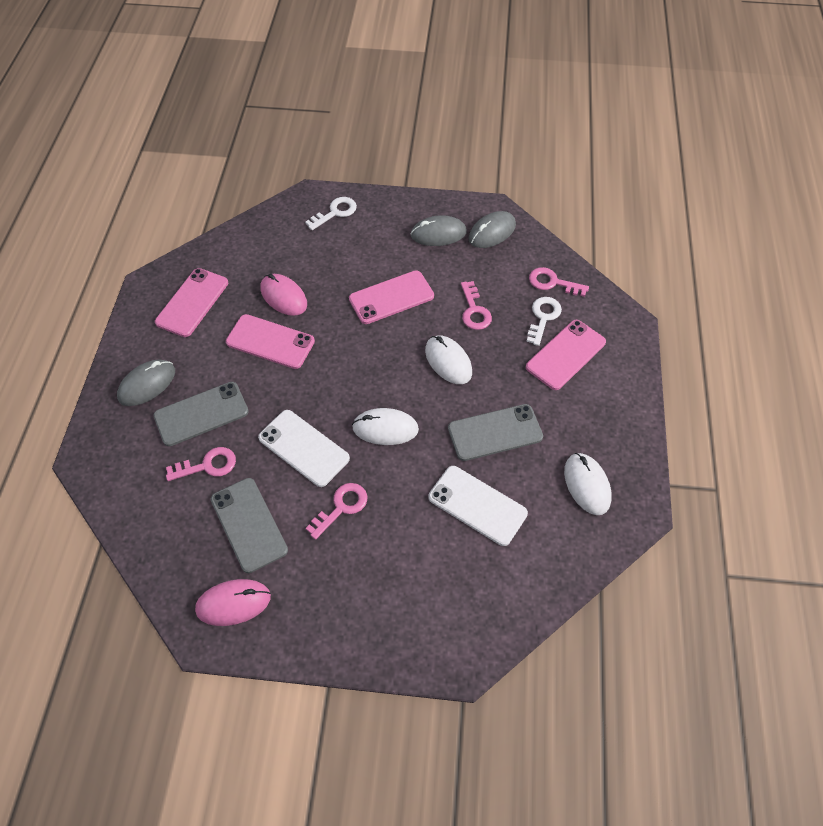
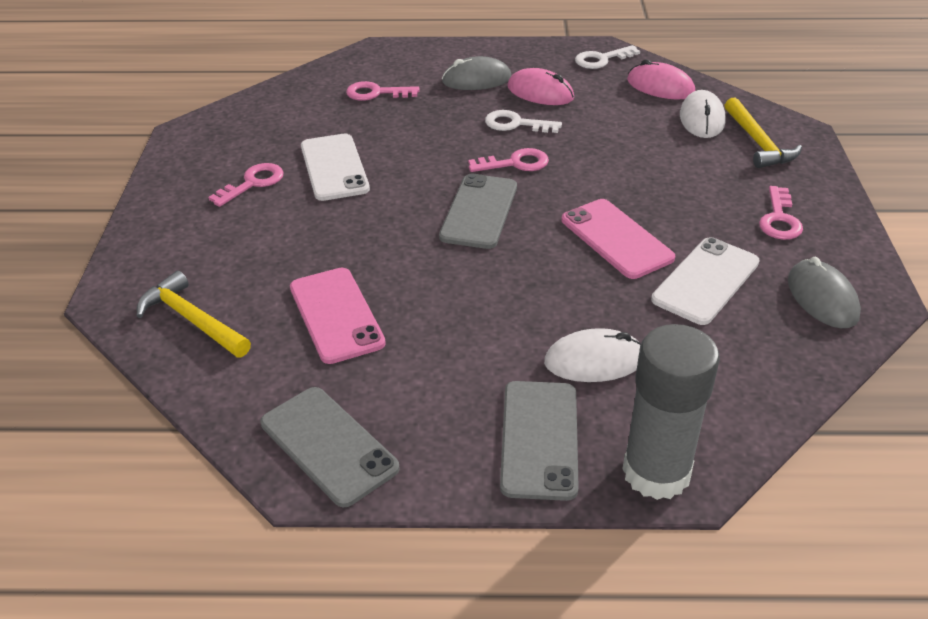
grey glue stick: none = 0 -> [622,324,720,500] = 1
grey mouse: [117,360,175,406] [411,215,467,246] [469,211,516,248] = 3 -> [442,56,511,90] [788,257,861,328] = 2
pink phone: [155,268,228,337] [226,314,315,369] [349,270,434,324] [526,320,606,390] = 4 -> [290,268,386,364] [561,199,675,279] = 2
white mouse: [352,408,419,445] [425,335,472,384] [564,453,612,515] = 3 -> [544,328,641,382] [680,90,726,138] = 2
yellow hammer: none = 0 -> [137,271,251,357] [724,97,802,168] = 2

